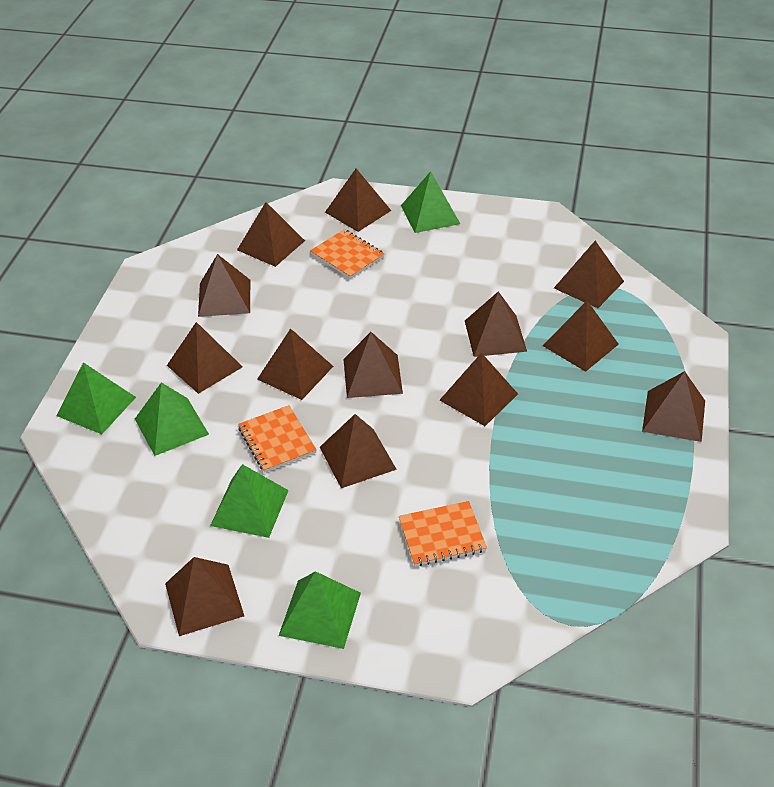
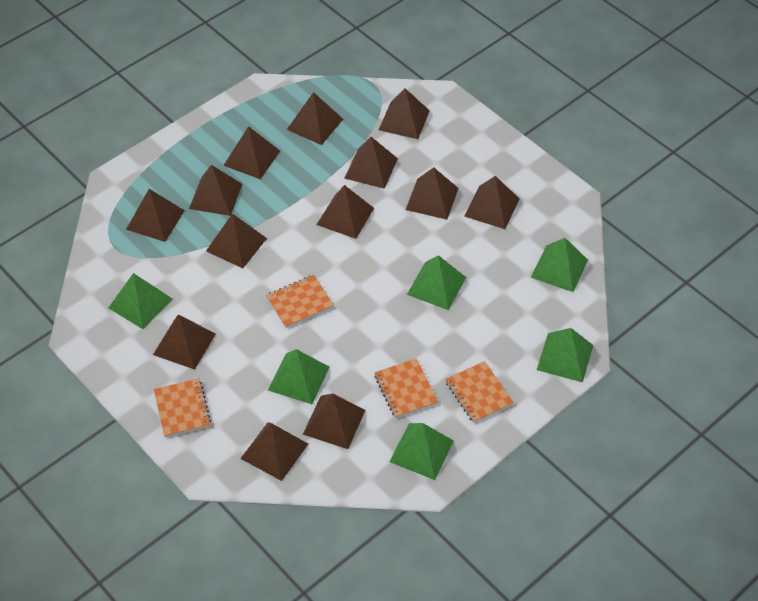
green pyramid: [56,362,136,434] [135,382,209,456] [210,464,289,538] [279,571,361,649] [401,171,460,233] = 5 -> [108,273,172,329] [268,349,330,404] [389,423,454,480] [407,255,466,310] [531,238,588,292] [537,328,593,382] = 6
orange notebook: [238,405,317,472] [310,229,384,279] [399,501,487,566] = 3 -> [154,378,211,437] [266,275,334,328] [374,358,438,418] [445,361,514,423] = 4

